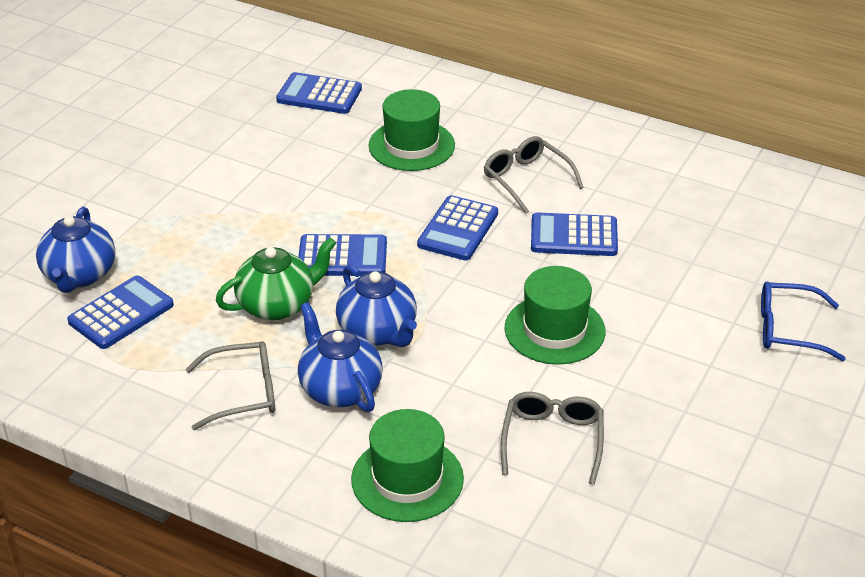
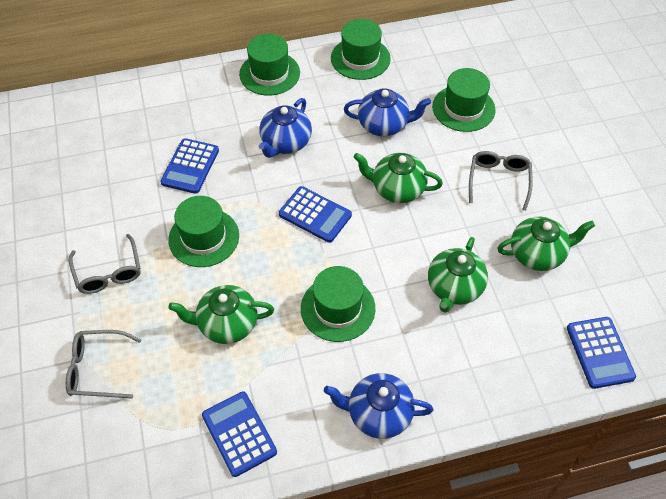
blue calculator: [67,276,174,349] [276,72,362,114] [298,234,387,276] [417,195,498,261] [531,212,618,256] = 5 -> [160,138,219,194] [202,391,277,477] [279,186,352,243] [567,317,636,389] = 4
blue glasses: [761,282,846,361] = 1 -> none = 0
green hat: [351,409,464,522] [368,89,455,171] [504,266,605,365] = 3 -> [168,196,239,267] [239,34,300,95] [301,266,375,342] [331,19,391,80] [432,68,496,132] = 5
green teapot: [216,238,336,320] = 1 -> [168,285,274,344] [354,153,443,203] [428,237,488,313] [498,217,595,271] = 4

